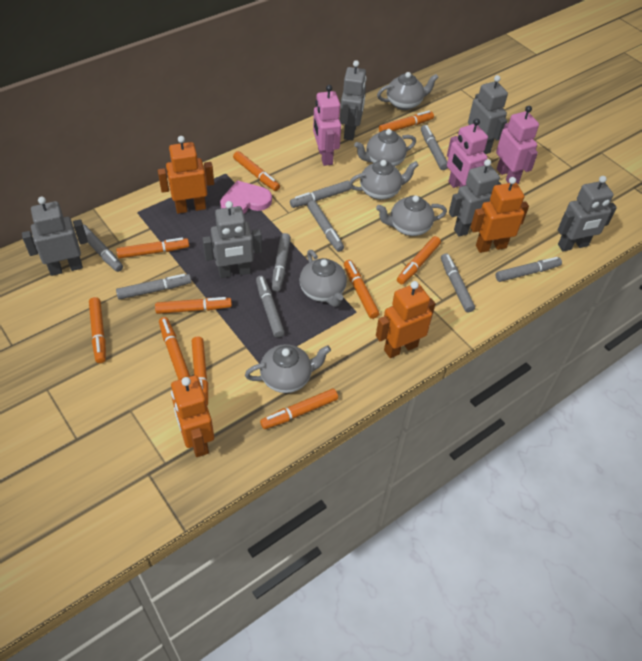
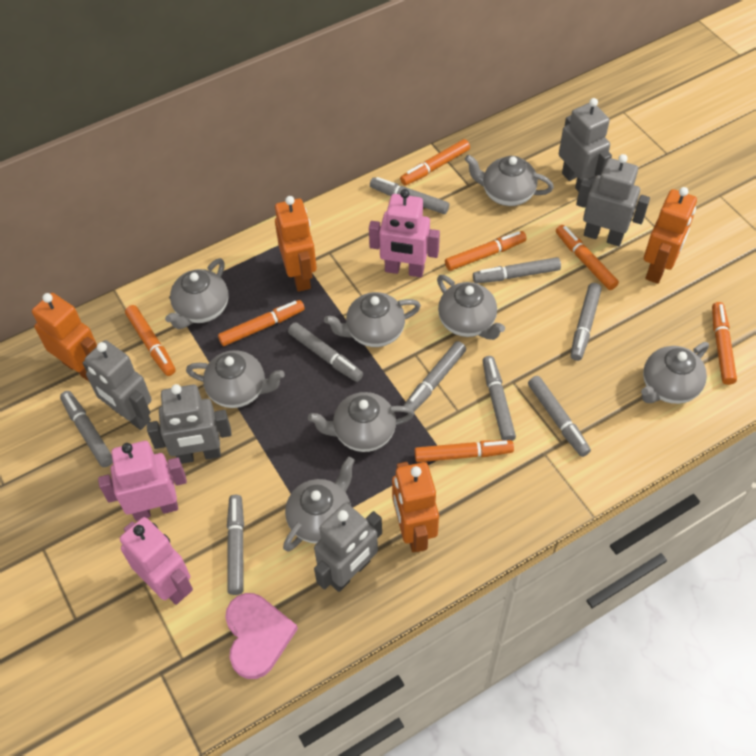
grey robot: [22,197,88,276] [202,201,262,278] [340,60,367,141] [449,159,501,237] [468,75,508,154] [558,176,617,251] = 6 -> [83,340,152,430] [147,384,232,464] [314,503,382,592] [559,98,612,192] [576,154,650,246] = 5
grey teapot: [245,344,331,393] [300,250,347,307] [349,160,418,200] [354,129,416,166] [376,195,447,236] [377,72,439,110] = 6 -> [165,258,229,329] [186,350,285,408] [283,457,355,552] [308,392,415,452] [324,292,421,347] [437,275,505,340] [464,155,554,206] [641,342,709,404] = 8
orange marker: [89,297,106,363] [116,237,189,259] [155,297,232,314] [159,317,190,380] [192,337,208,406] [233,151,280,191] [260,389,338,429] [344,260,379,319] [379,111,434,132] [397,236,441,285] = 10 -> [125,305,176,376] [218,300,305,346] [400,139,470,186] [415,440,514,462] [445,231,527,271] [556,225,619,290] [712,302,737,385] = 7

